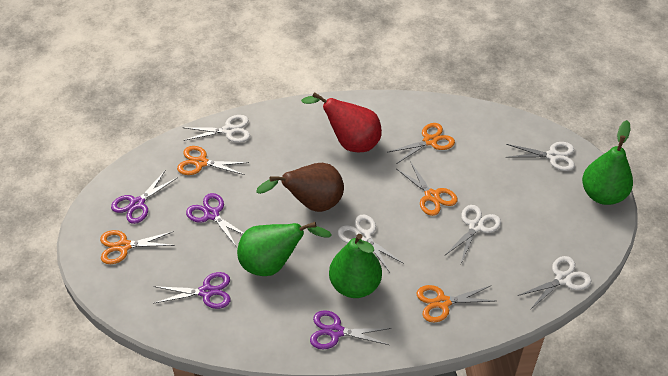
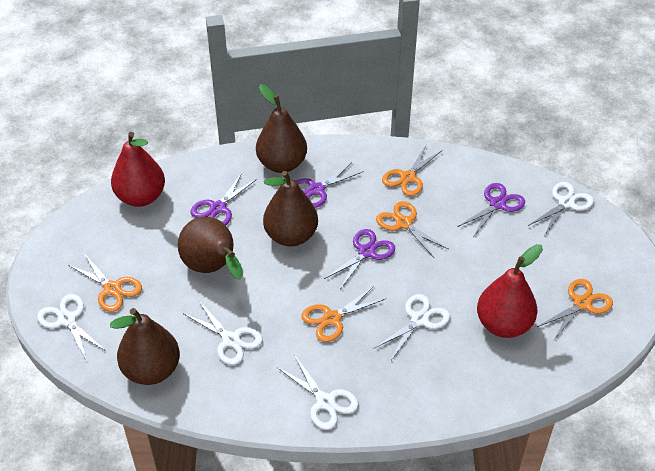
brown pear: [256,163,344,212] = 1 -> [110,308,180,385] [178,217,243,279] [256,84,307,173] [263,171,318,247] = 4
green pear: [237,222,332,276] [329,234,382,298] [582,120,633,205] = 3 -> none = 0
red pear: [301,92,382,152] = 1 -> [111,132,165,207] [477,244,543,338] = 2

